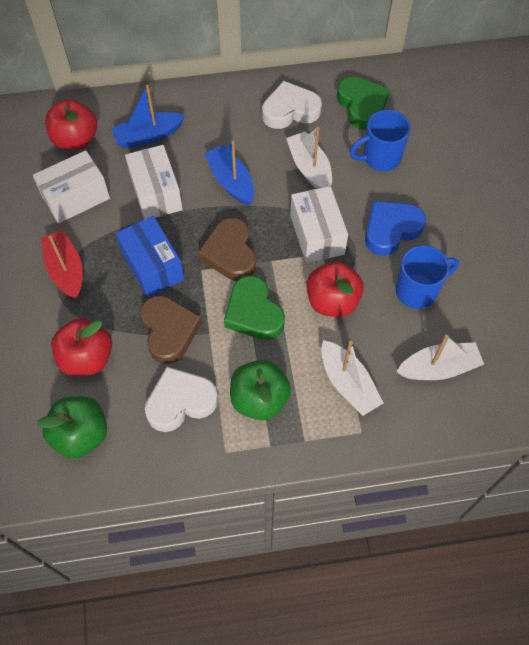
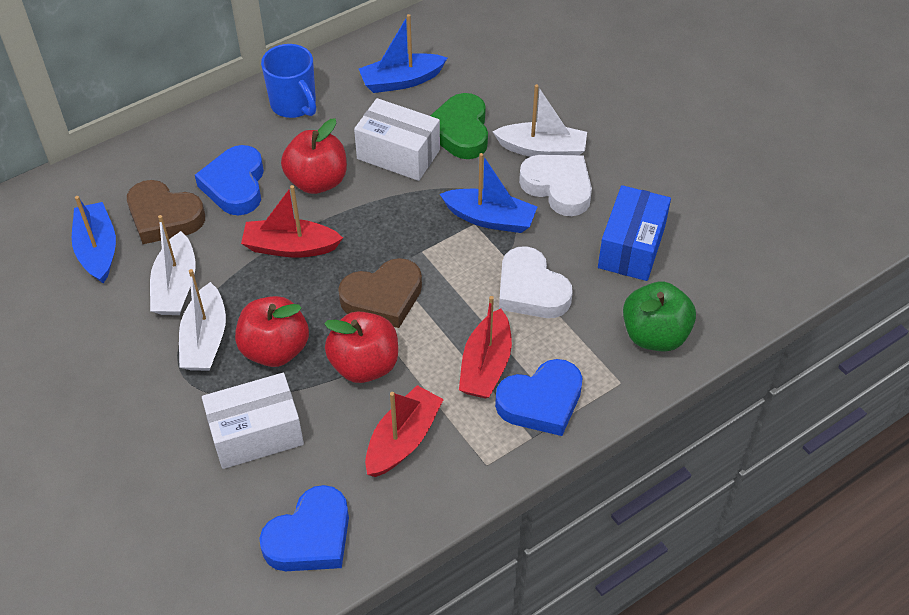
blue boat: [111,84,185,148] [204,141,254,206] = 2 -> [72,196,116,284] [359,14,447,93] [440,153,537,233] = 3
blue heart: [365,201,426,256] = 1 -> [195,145,264,215] [259,485,349,571] [495,359,583,436] = 3
blue mug: [350,110,411,171] [395,245,459,309] = 2 -> [261,44,316,118] = 1
green apple: [37,396,107,458] [230,360,291,420] = 2 -> [623,282,696,352] = 1
green heart: [224,275,285,340] [337,77,390,130] = 2 -> [430,93,488,159] = 1
red boat: [41,230,83,299] = 1 -> [241,185,343,258] [365,385,444,477] [459,296,512,399] = 3
white box: [33,150,110,224] [125,145,183,220] [290,186,348,263] = 3 -> [202,373,304,469] [354,98,440,181] = 2

